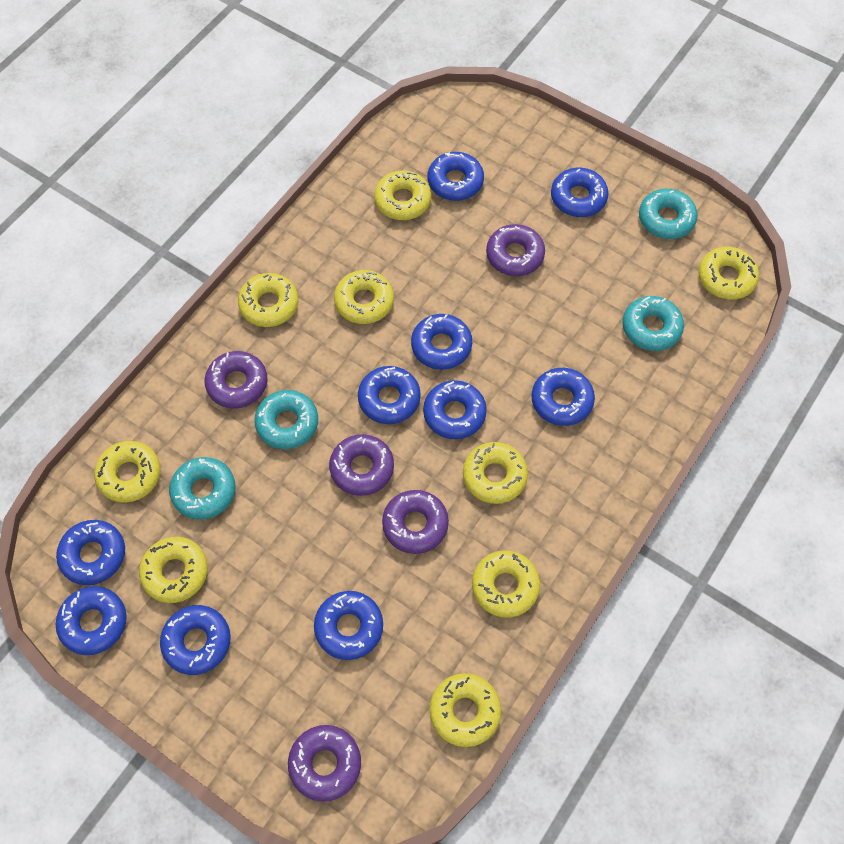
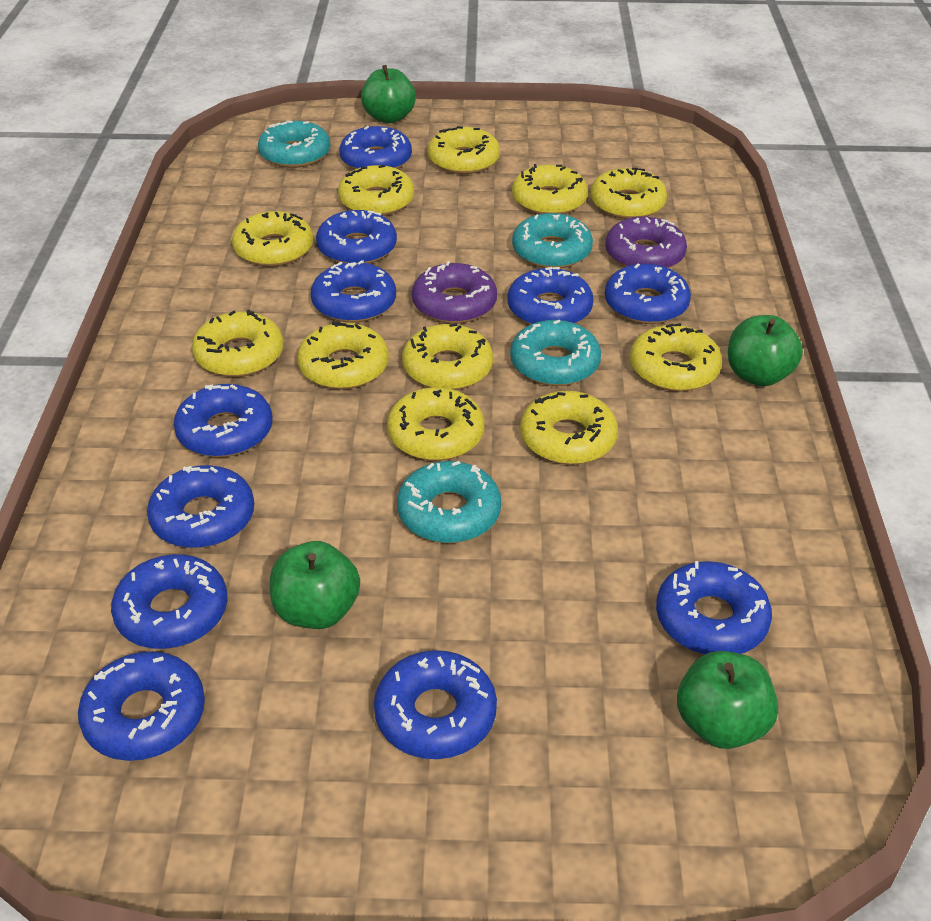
blue donut: [56,520,125,585] [56,586,127,655] [160,605,231,675] [314,591,383,660] [358,366,421,424] [411,314,472,370] [423,380,487,439] [428,152,484,201] [532,368,595,426] [551,168,608,217] = 10 -> [78,651,205,761] [111,554,228,649] [147,465,254,548] [174,384,272,457] [311,260,396,323] [316,210,397,264] [339,126,412,169] [374,650,497,759] [508,267,594,325] [605,264,691,324] [656,561,772,655] = 11
green apple: none = 0 -> [270,541,360,629] [361,65,416,123] [677,651,778,749] [728,315,803,386] = 4
purple donut: [204,351,268,409] [288,725,361,802] [329,434,394,496] [382,490,449,554] [486,224,545,276] = 5 -> [412,261,497,324] [606,216,687,268] = 2
yellow donut: [94,441,160,503] [139,537,208,603] [238,273,298,327] [334,270,394,324] [374,170,431,220] [430,673,501,747] [463,442,528,504] [472,550,540,618] [698,247,759,300] = 9 -> [192,310,284,377] [232,211,313,267] [297,321,389,389] [338,165,414,216] [387,387,484,461] [402,323,493,390] [428,126,500,174] [512,164,588,214] [520,391,618,465] [590,168,667,219] [630,323,722,392] = 11

